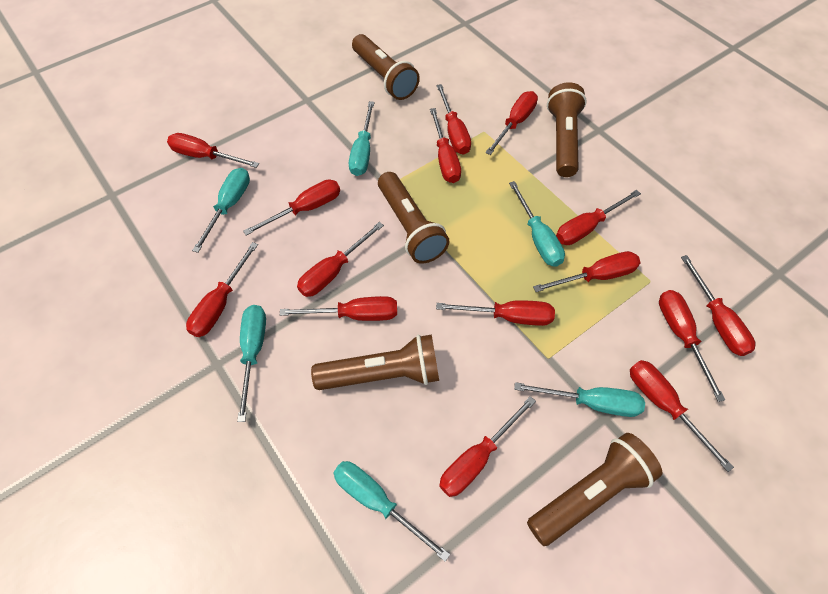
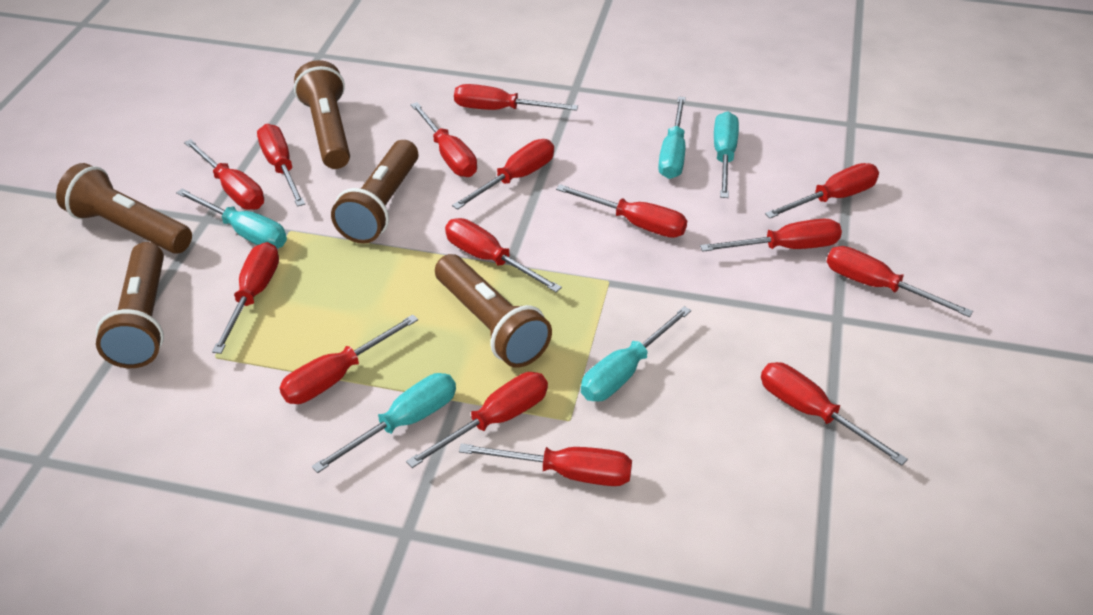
turquoise screwdriver: [192,168,250,253] [237,305,266,422] [333,461,450,562] [349,101,375,176] [509,181,565,267] [514,382,645,417] = 6 -> [176,188,287,249] [312,373,456,473] [581,306,691,401] [658,96,686,179] [714,111,739,198] = 5

